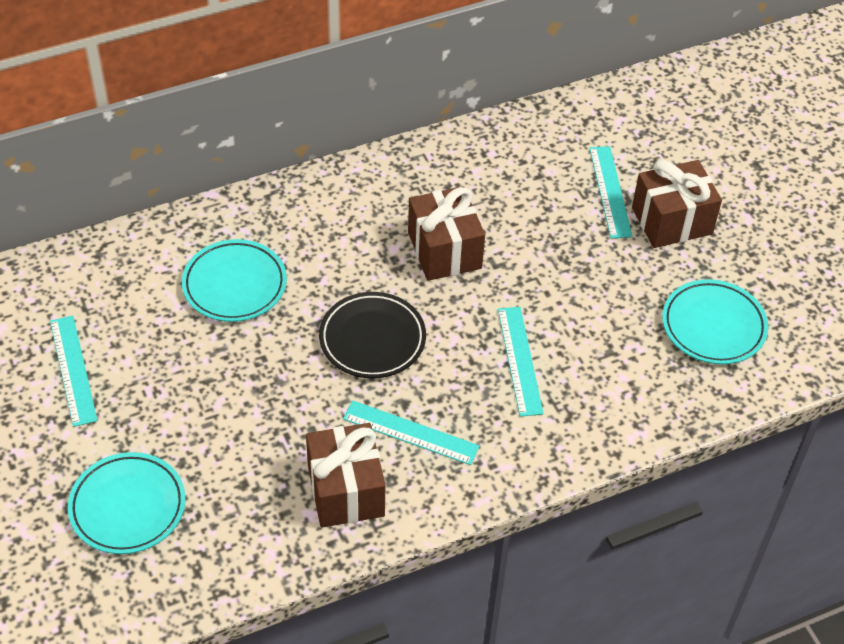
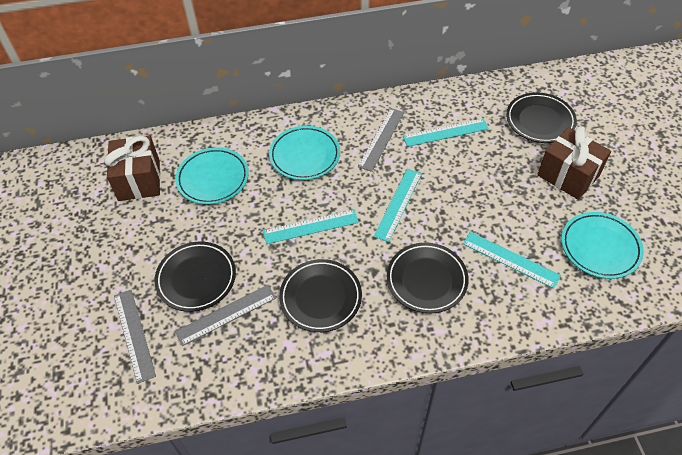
black plate: [319,292,426,378] = 1 -> [154,242,236,312] [279,259,362,332] [387,243,469,313] [506,92,577,143] = 4
brown gift: [306,423,385,528] [408,186,485,281] [632,160,722,248] = 3 -> [104,135,160,201] [537,126,611,200] = 2
grey ruler: none = 0 -> [114,290,156,384] [175,285,276,346] [358,108,404,172] = 3

